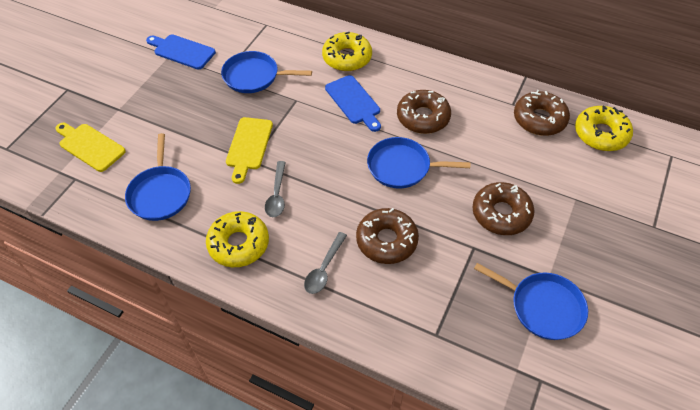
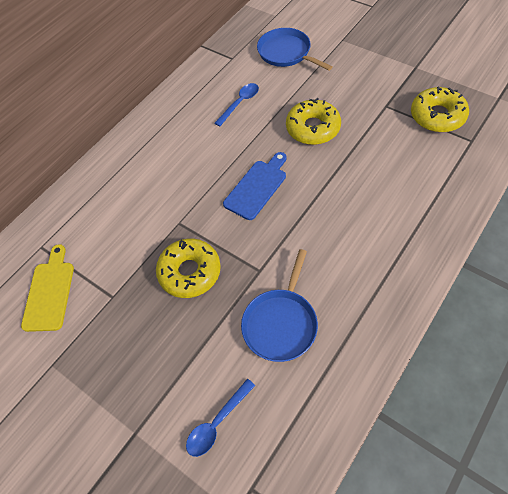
blue cutting board: [146,34,216,70] [325,75,381,132] = 2 -> [223,152,287,220] = 1
blue pan: [125,133,191,221] [221,51,312,93] [367,137,470,188] [474,263,588,340] = 4 -> [241,249,318,362] [257,28,332,71] = 2
blue spoon: none = 0 -> [186,379,255,457] [215,83,259,126] = 2
brown donut: [356,208,419,264] [397,90,451,134] [472,182,534,235] [514,90,570,136] = 4 -> none = 0
grey spoon: [265,161,286,217] [304,232,347,294] = 2 -> none = 0
yellow cutting board: [56,123,126,172] [226,117,273,184] = 2 -> [21,244,74,332] = 1

